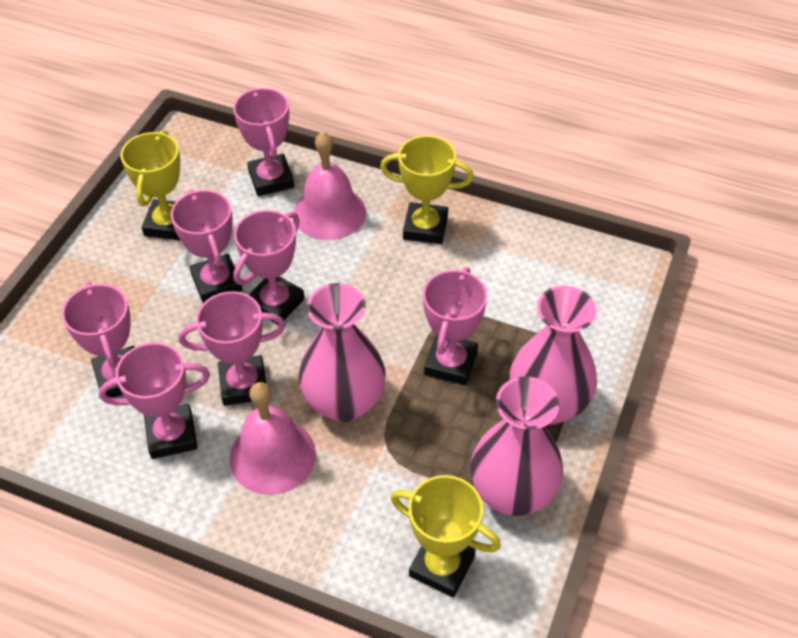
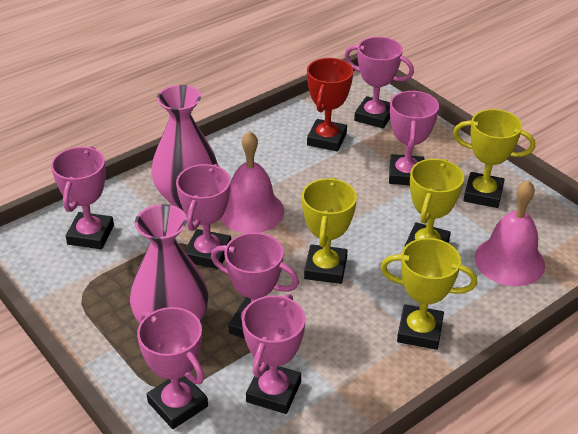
pink vase: [299,283,386,422] [470,377,563,516] [510,286,597,425] = 3 -> [130,204,208,323] [151,85,218,210] = 2
red trophy: none = 0 -> [307,58,353,152] = 1
yellow trophy: [121,130,181,241] [380,135,474,244] [391,475,501,597] = 3 -> [302,177,357,284] [380,238,477,350] [405,159,464,246] [453,109,535,208] = 4

